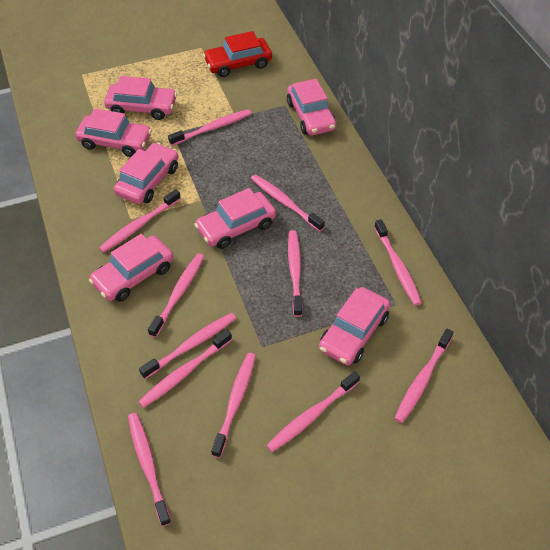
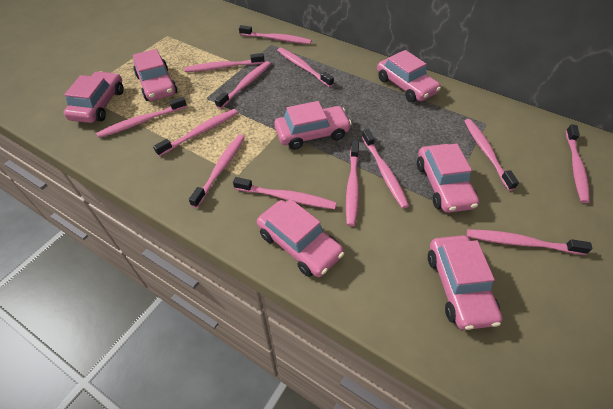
pink toothbrush: [99,189,181,253] [128,413,171,526] [138,329,232,408] [139,313,236,379] [148,253,204,338] [168,109,252,146] [211,353,256,458] [251,174,325,232] [266,371,360,452] [288,230,303,317] [374,219,422,306] [394,329,454,423] = 12 -> [96,97,187,138] [153,109,238,156] [184,53,264,72] [189,135,245,208] [215,61,271,109] [233,177,337,209] [239,25,311,44] [277,48,334,87] [346,140,359,226] [362,129,409,208] [464,119,519,191] [467,229,593,255] [566,124,590,203] = 13
red car: [203,31,272,77] = 1 -> none = 0

